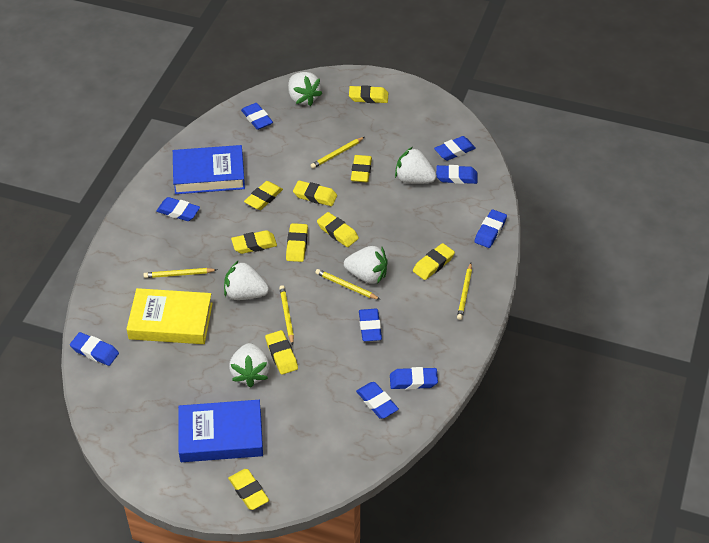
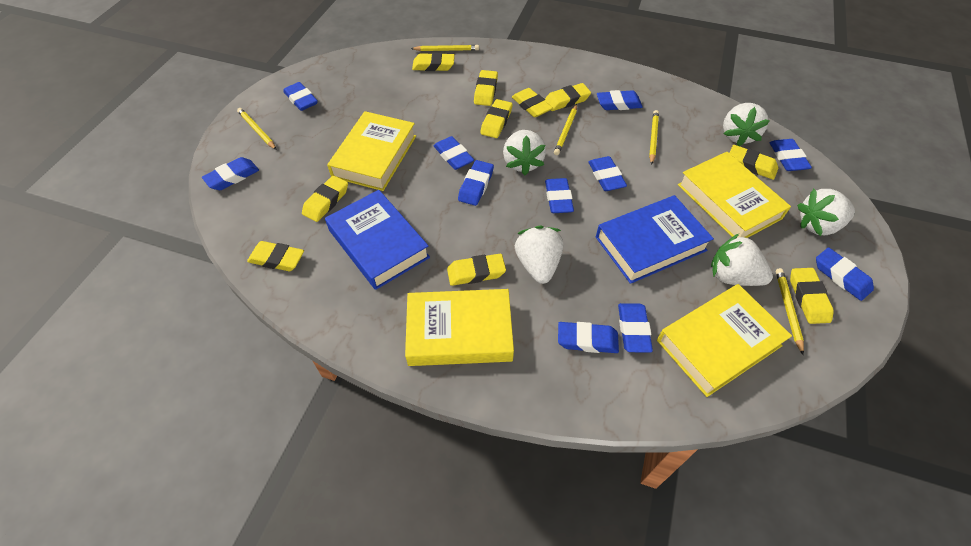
blue eraser: [70,332,119,366] [156,197,200,221] [241,103,273,130] [356,382,399,419] [359,309,382,341] [390,367,438,390] [434,136,476,161] [436,165,477,184] [474,209,507,248] = 9 -> [202,157,259,190] [283,82,318,111] [434,136,474,170] [458,160,494,206] [545,178,574,213] [558,322,619,353] [588,156,627,191] [597,90,643,110] [618,303,653,353] [769,139,812,171] [816,248,874,301] = 11
yellow book: [127,288,213,344] = 1 -> [327,111,416,191] [405,289,514,366] [657,284,792,397] [678,152,791,238] = 4

